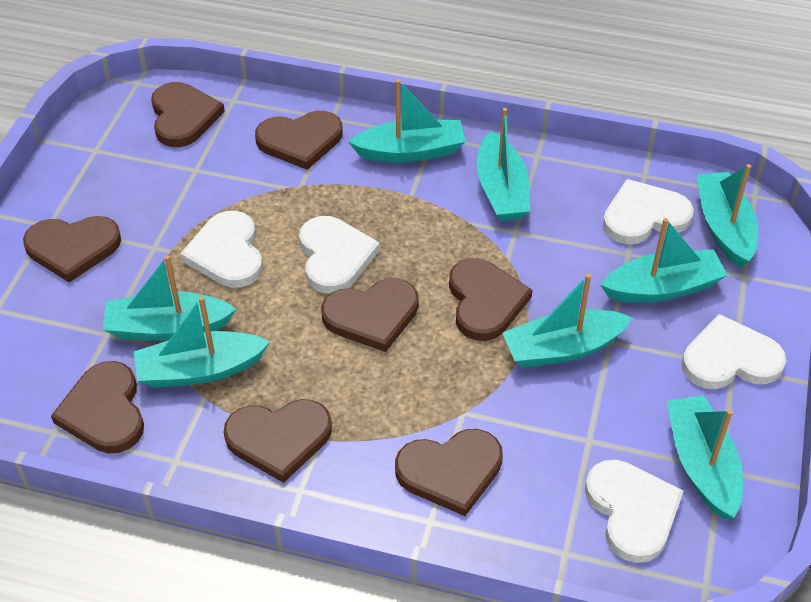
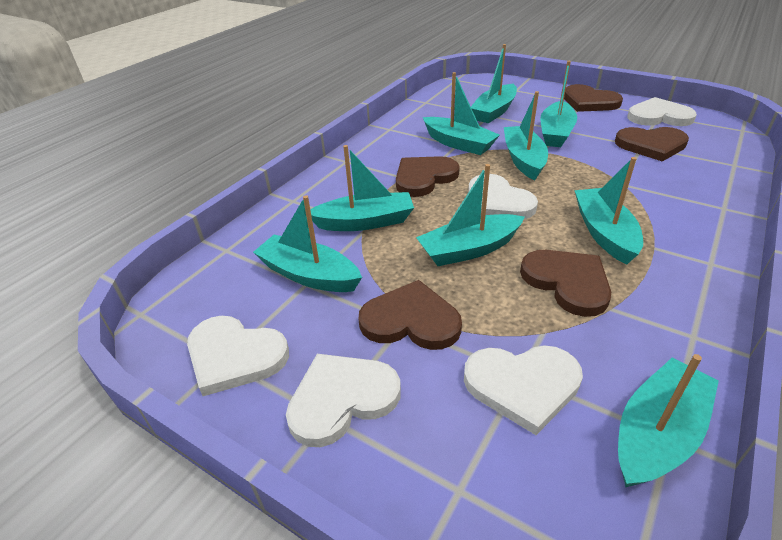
brown heart: [23,216,121,282] [51,361,144,454] [151,82,225,147] [224,399,332,483] [255,111,343,170] [321,278,419,352] [395,429,503,516] [449,258,532,341] = 8 -> [358,280,462,350] [396,156,460,197] [520,250,611,317] [564,84,623,112] [615,127,689,162] = 5
turquoise boat: [103,255,236,341] [134,296,270,388] [348,79,466,163] [477,108,530,221] [503,274,633,368] [600,218,727,303] [667,395,743,519] [697,164,758,268] = 8 -> [253,195,362,292] [310,145,414,231] [416,164,524,266] [423,72,500,155] [471,44,517,123] [504,91,548,180] [540,61,577,147] [574,157,643,265] [618,354,719,487] = 9

